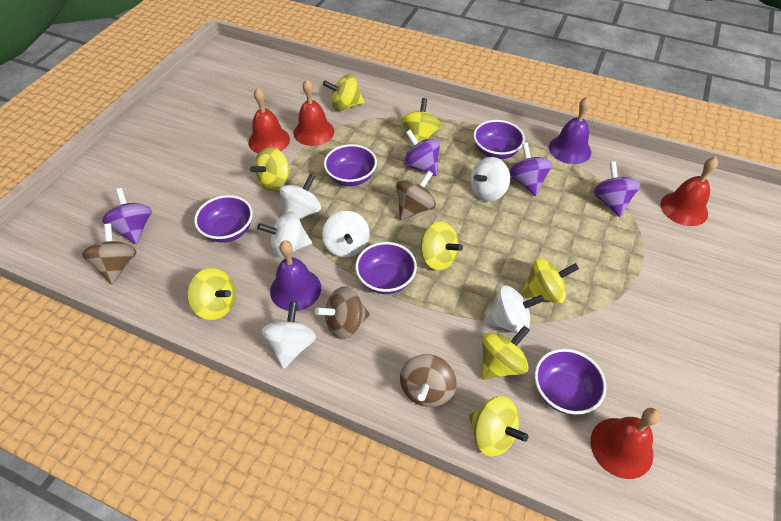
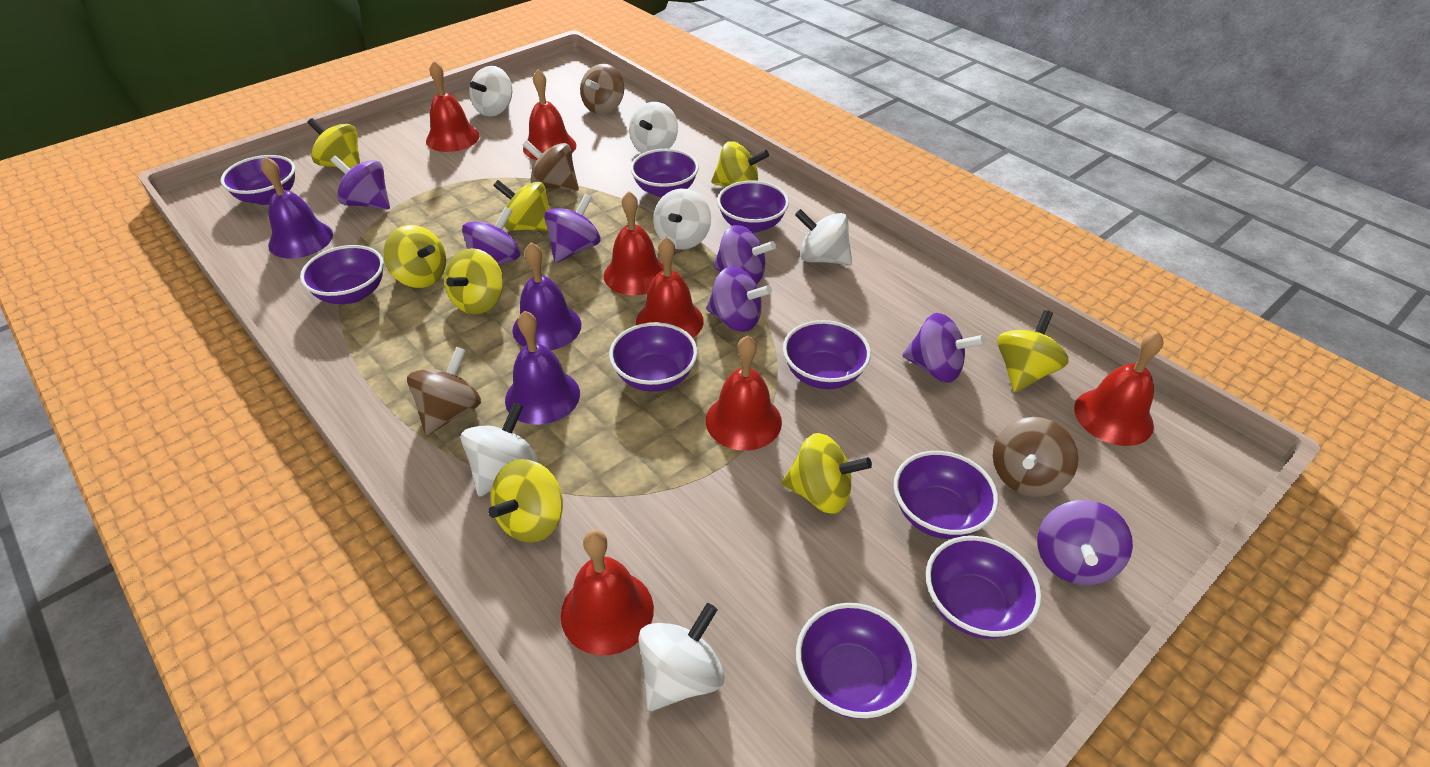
purple bell: [270,240,321,311] [549,97,591,164] = 2 -> [261,157,333,258] [505,311,580,425] [512,242,582,350] = 3
purple bowl: [194,195,253,243] [324,144,377,186] [355,242,417,294] [473,120,525,159] [535,349,607,415] = 5 -> [221,155,295,205] [300,245,384,304] [609,322,698,392] [630,149,699,198] [717,181,789,233] [783,320,871,389] [796,603,918,719] [894,451,998,539] [926,536,1042,639] = 9
purple spinning top: [102,188,152,244] [403,130,440,176] [509,142,552,196] [593,161,640,217] = 4 -> [330,156,390,209] [462,207,520,265] [544,193,600,263] [706,266,772,332] [713,225,776,284] [903,313,985,383] [1037,500,1133,585] = 7
red bell: [248,88,290,153] [294,79,334,146] [591,408,660,479] [660,157,718,226] = 4 -> [426,61,479,152] [523,69,576,160] [561,530,654,655] [603,191,664,295] [636,237,704,338] [706,335,782,451] [1074,331,1164,446] = 7

